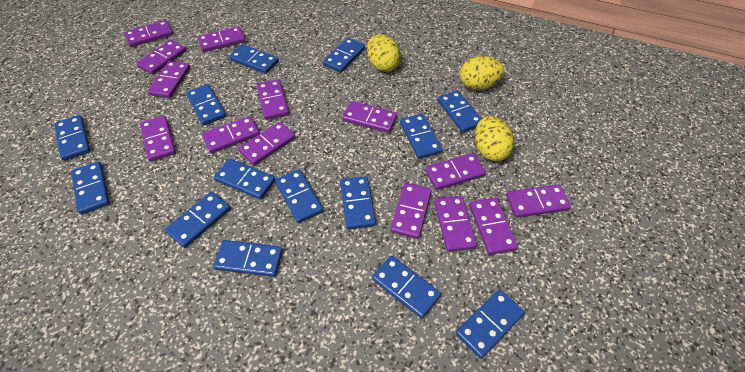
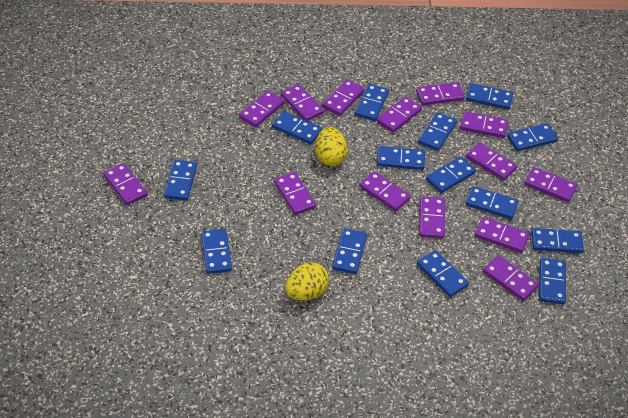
yellow egg: [367,34,401,72] [460,56,504,90] [475,116,515,161] = 3 -> [285,262,329,301] [315,127,347,166] = 2

